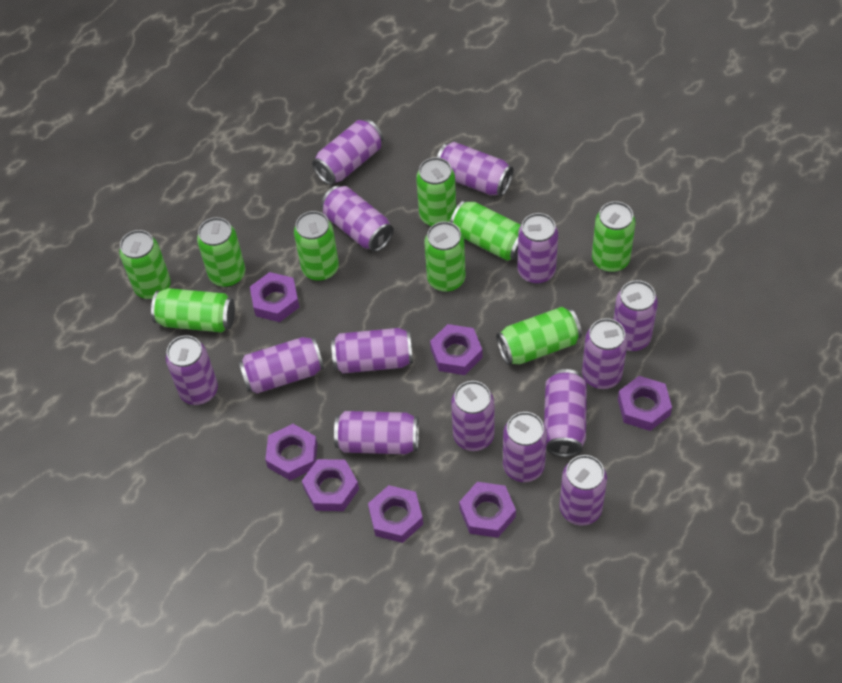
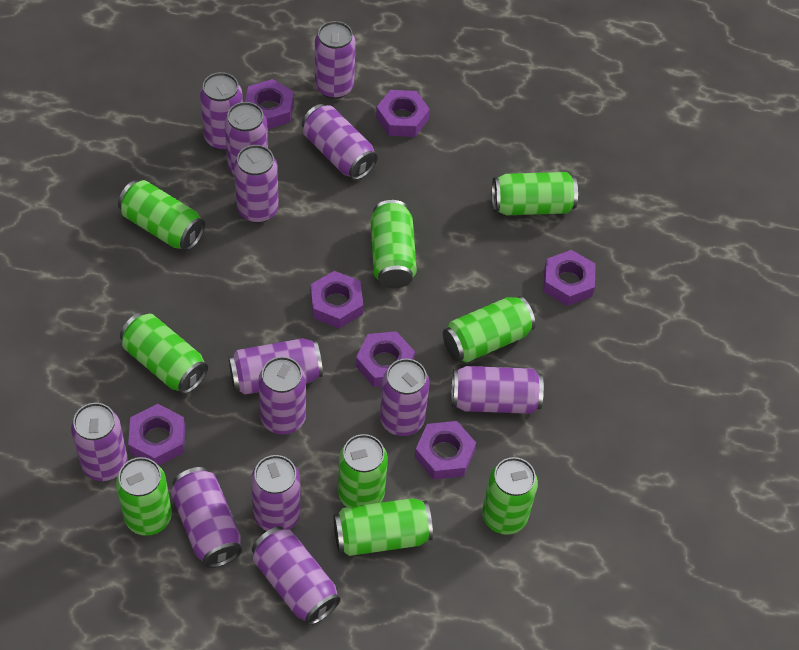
purple can: [166,335,218,405] [239,337,324,394] [312,119,383,185] [321,185,394,252] [331,328,413,374] [334,411,419,454] [437,142,513,196] [451,381,494,451] [503,412,547,482] [517,213,558,284] [544,369,587,457] [559,455,607,526] [582,318,628,389] [613,280,658,352] = 14 -> [71,403,128,481] [171,467,242,568] [200,72,243,151] [224,102,268,175] [229,338,323,395] [234,145,279,223] [251,455,301,531] [252,526,341,625] [258,356,306,435] [302,104,378,180] [315,21,356,99] [380,358,430,436] [451,366,544,414] = 13

